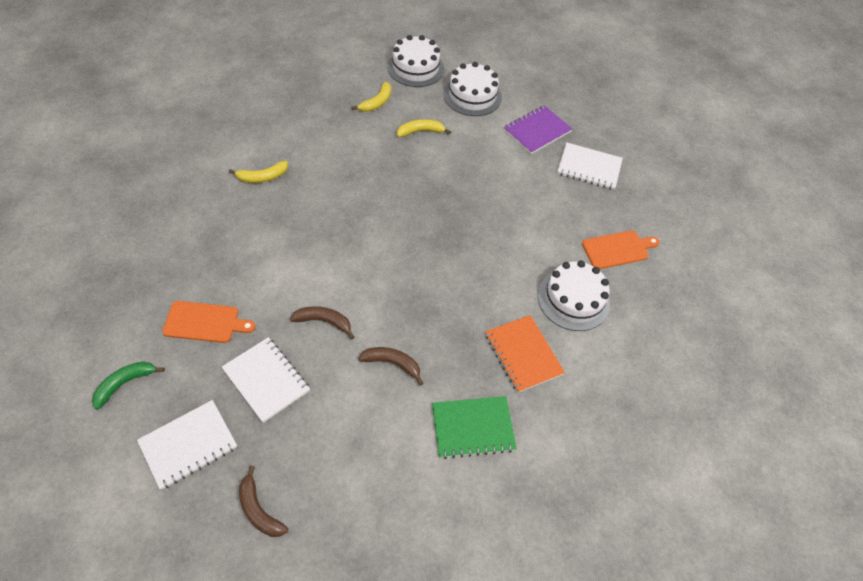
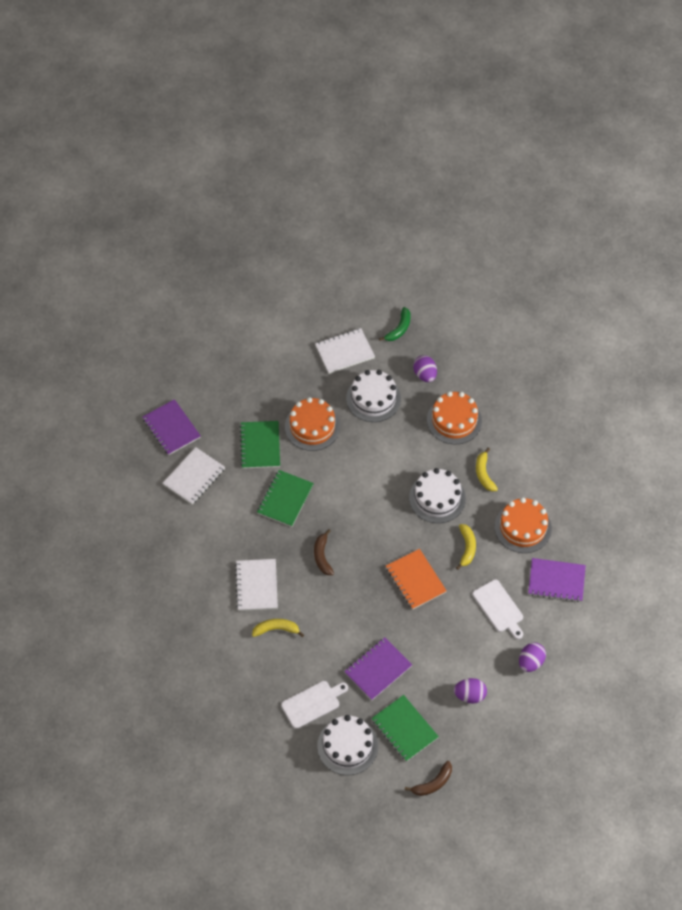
brown banana: [239,466,288,537] [290,306,354,339] [358,347,423,385] = 3 -> [314,529,334,575] [405,761,452,796] = 2
green notebook: [432,396,517,459] = 1 -> [240,421,280,469] [257,470,314,527] [371,695,439,762] = 3
orange cake: none = 0 -> [285,397,340,451] [427,391,482,444] [495,497,552,553] = 3
orange cutting board: [162,301,255,343] [582,230,659,269] = 2 -> none = 0
purple egg: none = 0 -> [413,355,437,382] [454,678,487,703] [519,643,546,672] = 3
purple notebook: [504,105,573,154] = 1 -> [142,399,201,455] [344,637,412,700] [528,558,586,602] = 3
white cutting board: none = 0 -> [281,681,348,729] [473,580,523,639] = 2

